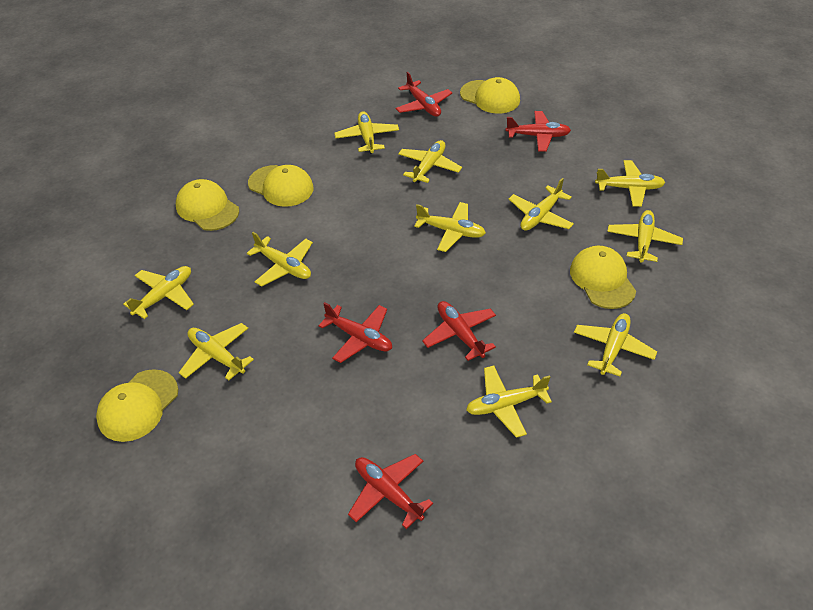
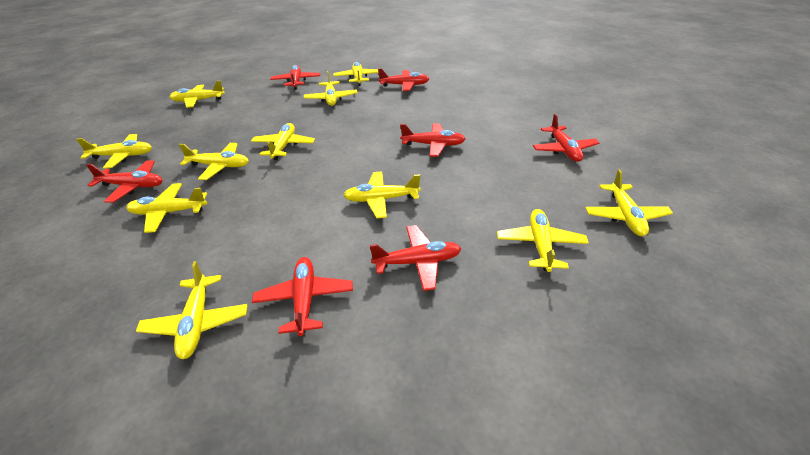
red plane: [318,302,392,363] [348,454,433,529] [395,72,452,117] [422,301,496,361] [506,111,571,152] = 5 -> [86,160,162,203] [252,257,353,336] [270,65,320,90] [370,225,462,291] [378,69,429,91] [400,123,465,157] [533,114,599,162] = 7
yellow cap: [96,369,178,442] [176,179,239,231] [248,165,313,207] [460,77,520,114] [570,246,636,309] = 5 -> none = 0

